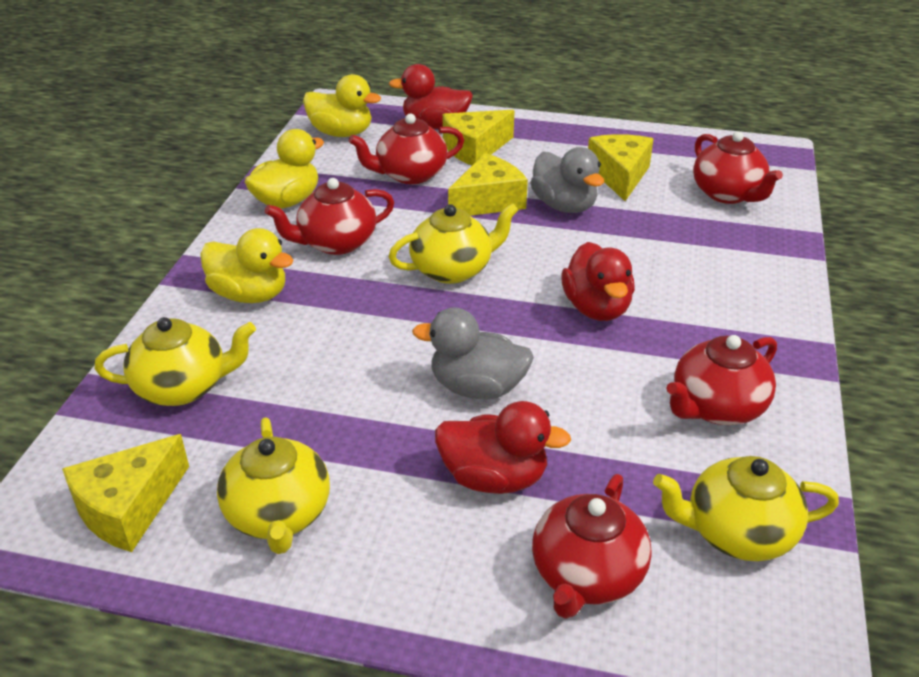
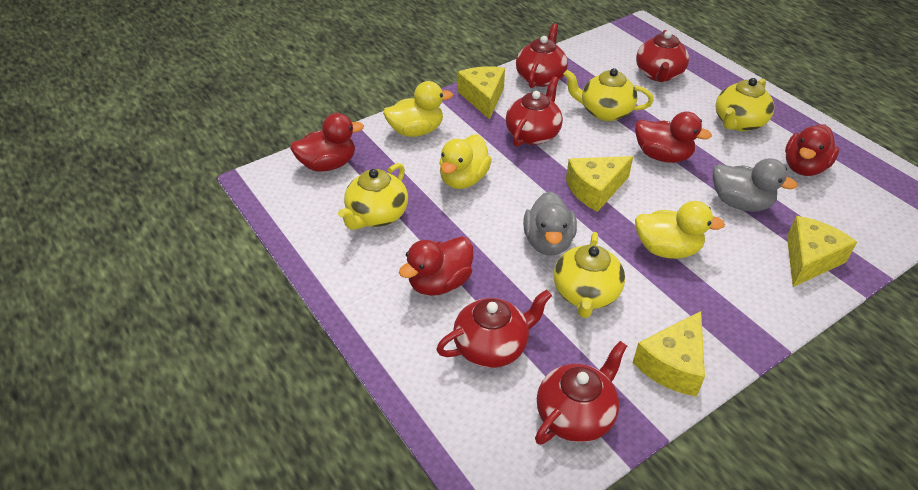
red duck: [389,64,473,129] [435,401,571,494] [561,242,635,321] = 3 -> [290,113,364,172] [399,236,473,296] [635,112,712,163] [785,125,839,176] = 4

